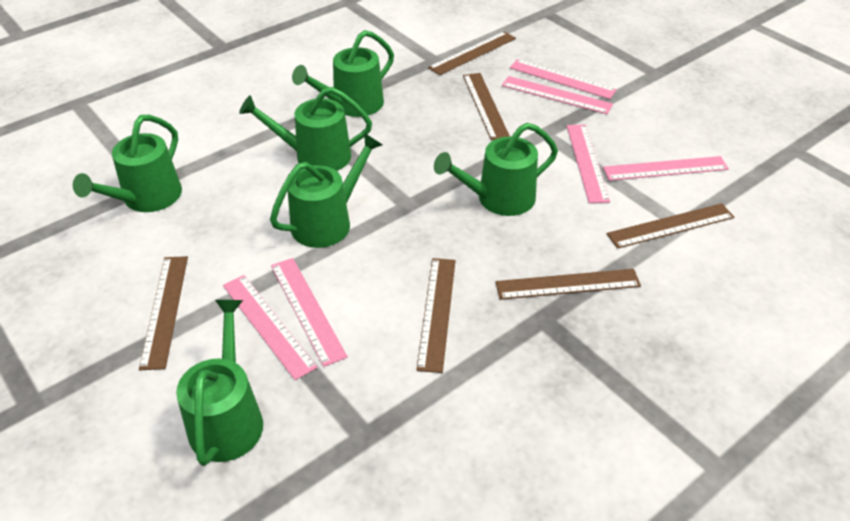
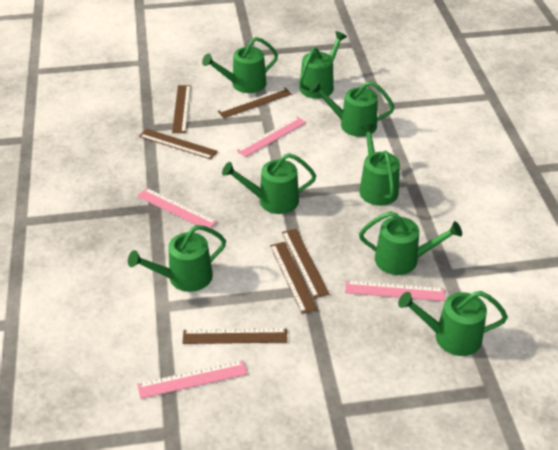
green watering can: [73,115,182,212] [176,300,263,466] [239,87,372,171] [270,133,382,248] [292,30,394,117] [434,123,558,216] = 6 -> [128,225,226,292] [202,37,278,93] [222,153,316,214] [299,31,347,99] [310,81,394,137] [359,124,400,206] [359,211,462,275] [398,291,508,356] = 8
pink ruler: [223,275,318,380] [271,258,348,367] [502,76,613,114] [510,59,617,99] [567,124,610,203] [603,156,729,181] = 6 -> [137,188,217,228] [137,360,248,399] [236,116,306,157] [345,280,445,301] = 4

